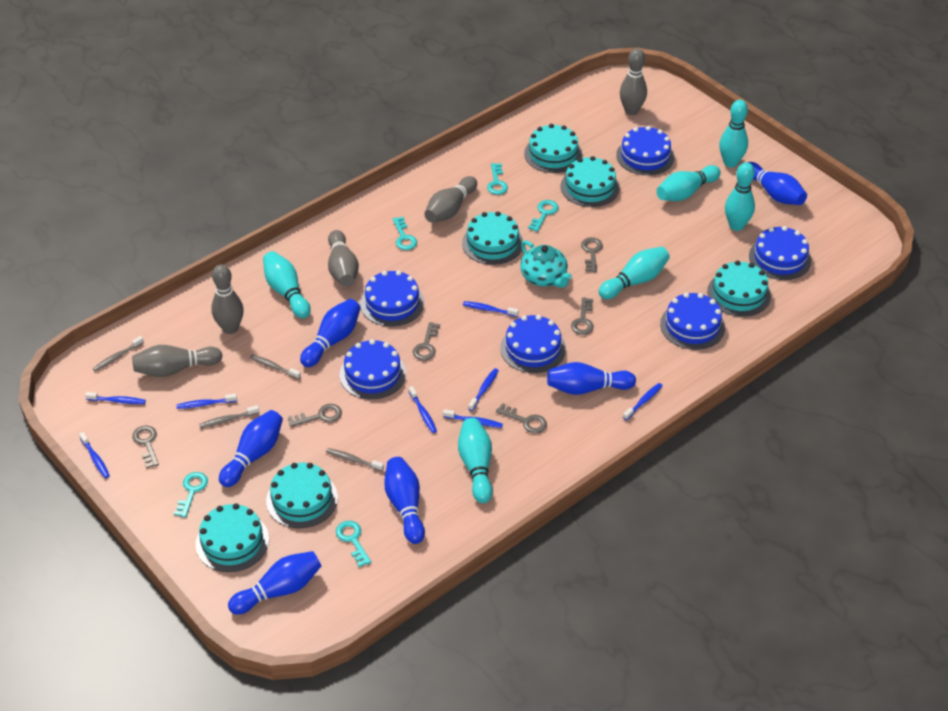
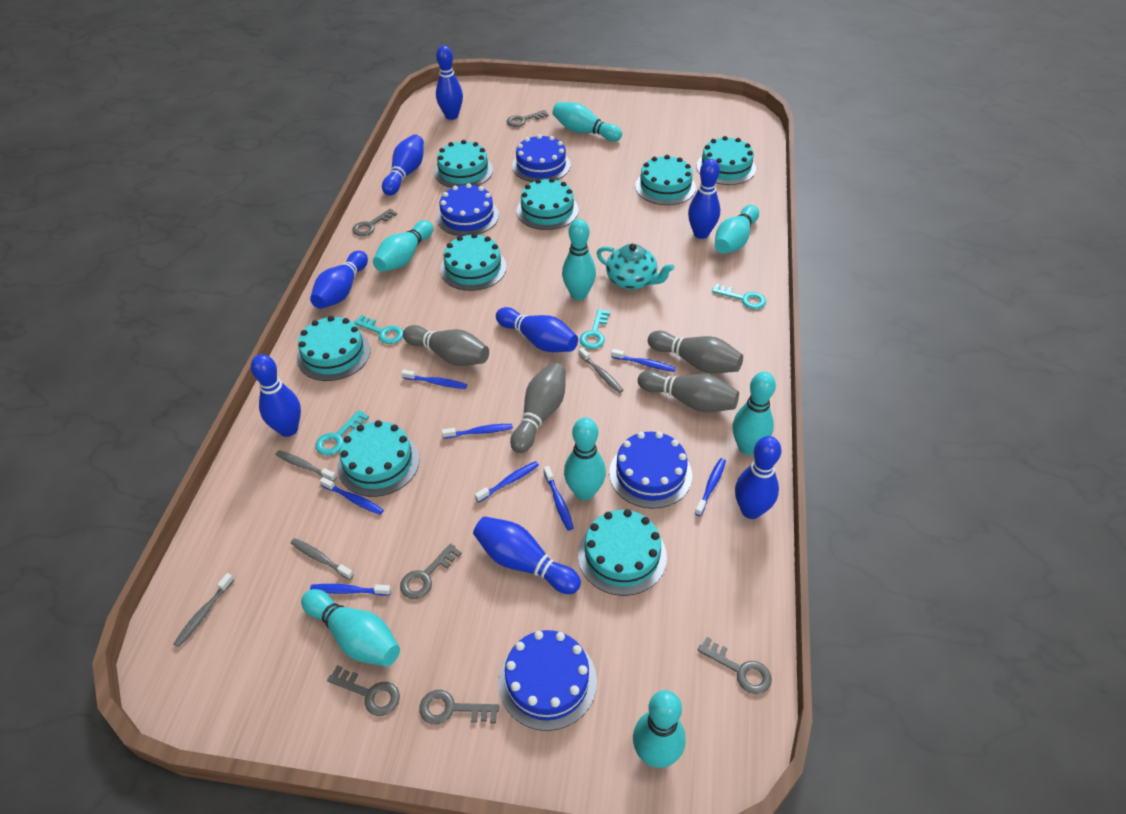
blue bowling pin: [219,410,283,487] [228,551,321,615] [300,299,361,367] [384,457,425,544] [547,362,636,395] [747,162,807,205] = 6 -> [251,354,301,437] [310,251,368,309] [382,134,424,196] [436,45,463,120] [473,516,581,594] [496,307,578,352] [688,159,720,239] [735,436,781,519] = 8
blue cake: [340,339,406,399] [361,270,424,326] [500,315,566,373] [616,126,674,175] [660,293,725,350] [749,226,812,280] = 6 -> [436,183,499,236] [498,630,597,731] [512,134,571,182] [609,431,692,509] = 4
grey bowling pin: [132,345,222,377] [211,264,244,334] [328,230,359,287] [424,176,477,223] [620,48,647,115] = 5 -> [403,325,489,366] [510,363,566,453] [638,370,739,412] [648,331,743,374] = 4
turquoise bowling pin: [263,251,311,318] [458,418,493,503] [599,247,670,299] [656,165,721,201] [719,100,748,167] [725,162,755,231] = 6 -> [301,589,400,667] [373,220,433,272] [552,102,622,142] [562,219,596,300] [564,417,606,501] [633,690,686,768] [715,205,759,254] [732,372,776,455] = 8
turquoise cake: [196,503,269,572] [266,463,338,528] [462,211,523,265] [524,124,582,173] [561,156,620,207] [707,260,771,317] = 6 -> [297,316,371,381] [338,420,420,497] [434,140,493,188] [440,233,507,291] [516,178,579,230] [578,509,667,596] [635,155,696,205] [697,136,756,185] = 8
turquoise key: [174,472,208,518] [336,521,371,567] [393,217,417,250] [487,163,508,195] [528,200,559,232] = 5 -> [315,410,369,455] [353,315,403,344] [579,309,610,349] [712,283,766,309] = 4

